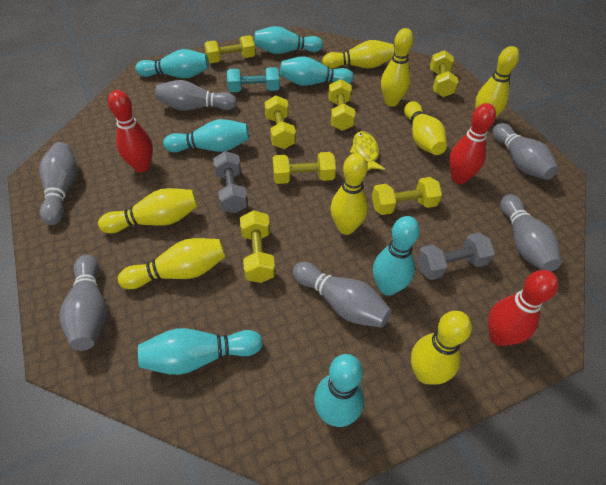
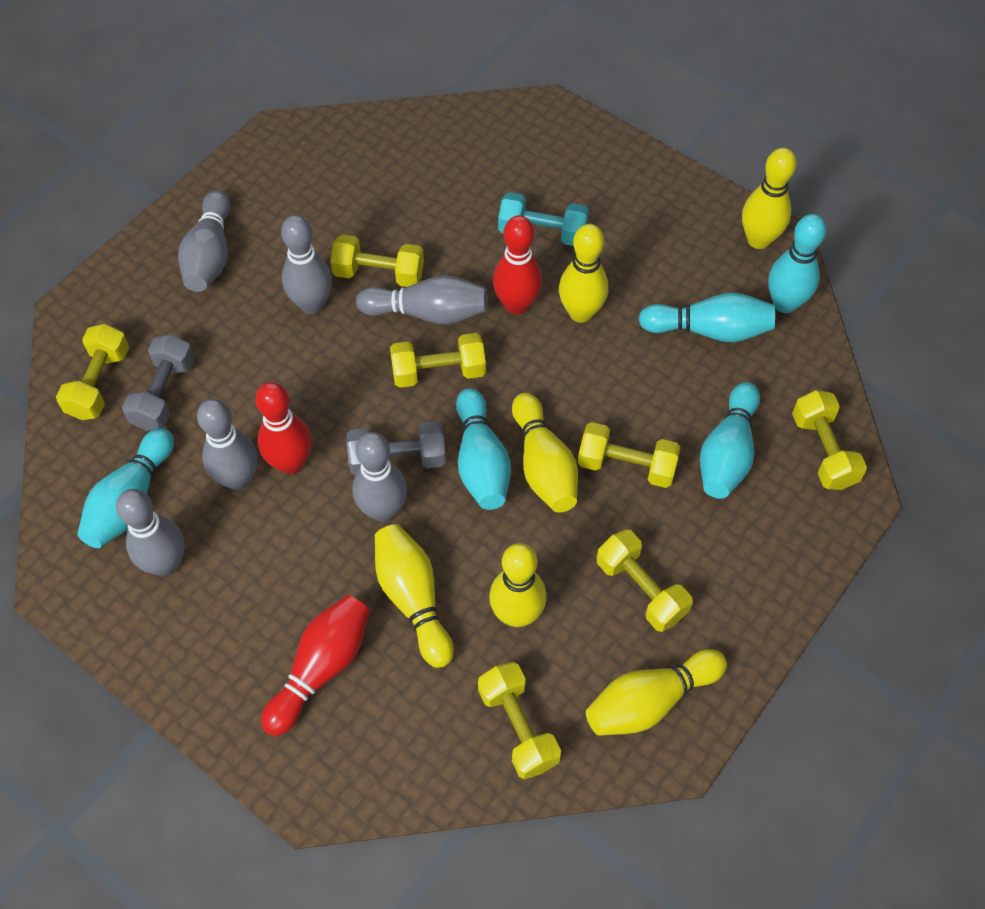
turquoise bowling pin: [135,49,209,78] [138,328,263,375] [163,119,249,152] [254,26,323,54] [280,56,354,86] [314,354,364,427] [373,216,420,296] = 7 -> [77,428,174,548] [456,388,511,510] [639,292,775,342] [700,382,760,499] [768,214,826,313] = 5
yellow bowling pin: [98,188,198,233] [118,238,226,289] [322,40,394,69] [331,153,368,235] [381,28,414,107] [404,101,447,155] [411,311,472,385] [475,46,519,117] = 8 -> [375,524,454,668] [489,543,546,627] [512,393,578,512] [559,224,608,323] [586,649,727,736] [742,148,796,249] = 6
yellow fish: [350,131,385,171] = 1 -> none = 0

